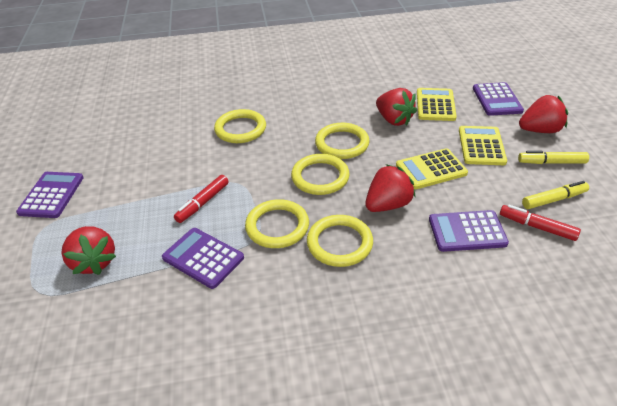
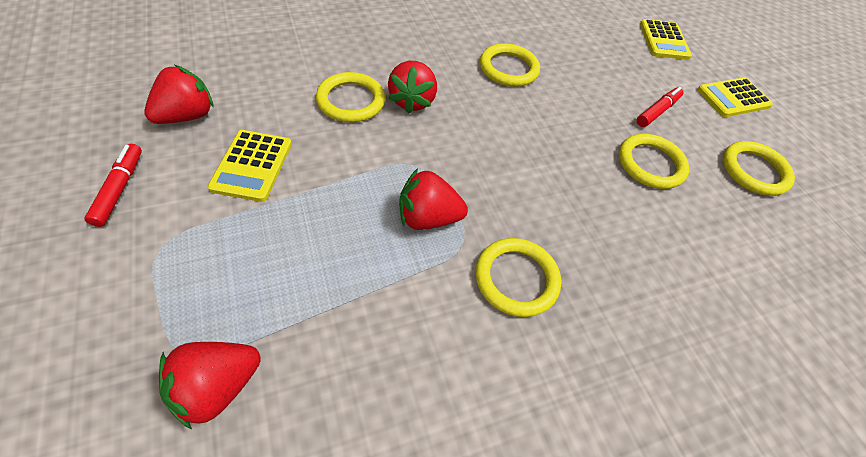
purple calculator: [16,172,84,218] [162,228,244,289] [429,210,509,252] [473,82,524,116] = 4 -> none = 0
yellow marker: [518,151,589,164] [522,181,589,209] = 2 -> none = 0

